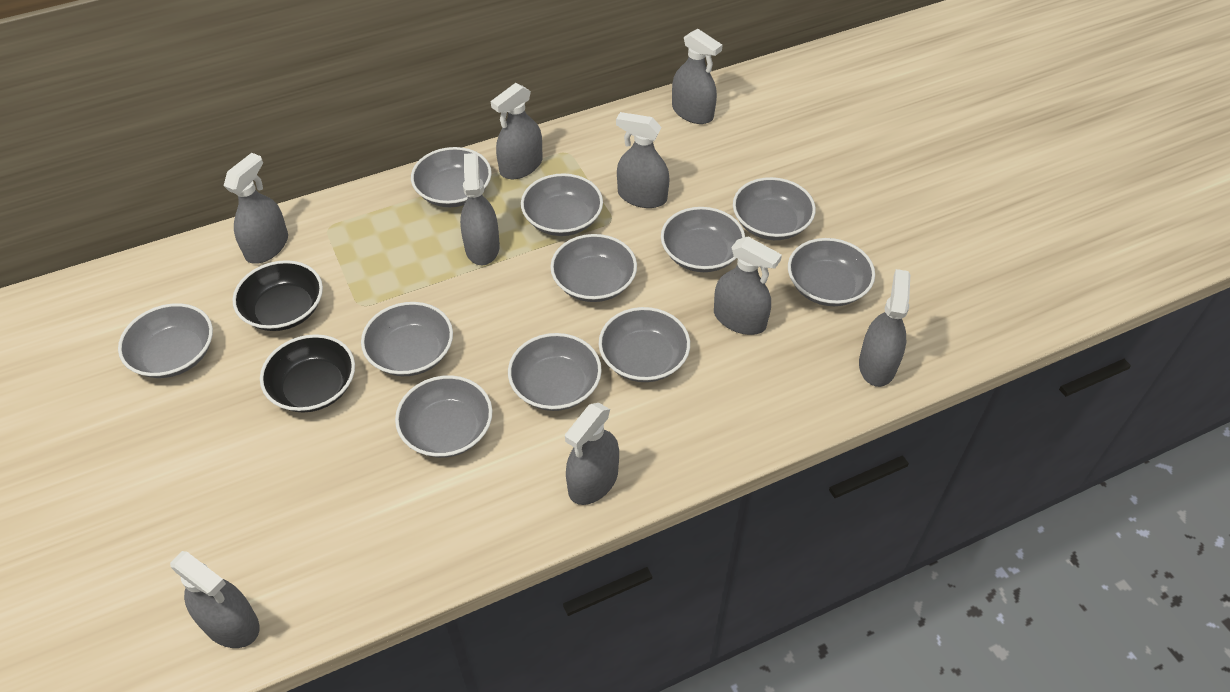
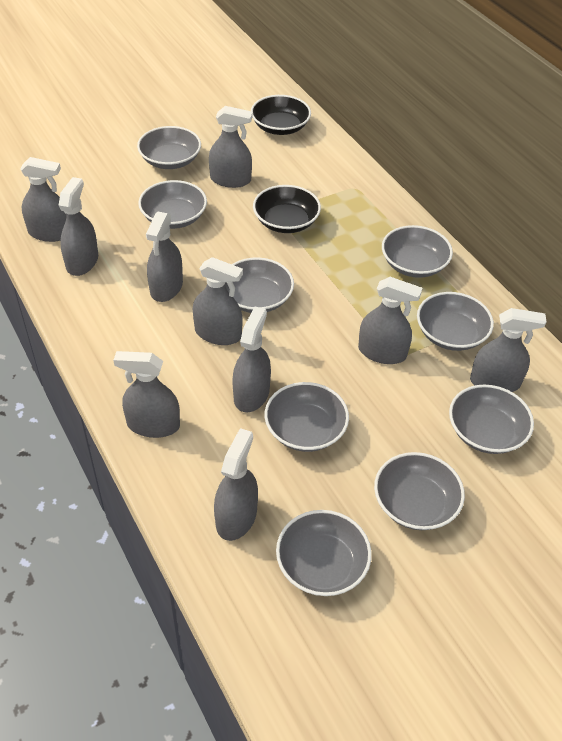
grey bowl: [118,303,213,378] [361,302,453,376] [395,375,492,458] [411,147,492,207] [508,333,602,411] [521,173,603,236] [550,234,637,302] [599,307,690,382] [661,207,745,272] [733,177,816,240] [788,238,875,306] = 11 -> [137,126,201,169] [138,180,207,229] [225,257,294,313] [265,382,349,452] [276,510,372,596] [374,452,465,530] [382,225,453,278] [417,292,494,351] [449,385,534,454] = 9
grey spray bottle: [170,551,260,648] [224,153,288,264] [460,153,500,265] [491,83,543,179] [565,403,619,505] [616,112,670,208] [672,29,722,124] [714,237,782,335] [859,269,910,387] = 9 -> [20,157,66,242] [59,177,98,276] [113,351,180,438] [146,211,183,302] [193,257,243,345] [209,106,253,188] [214,428,258,541] [232,307,271,412] [358,277,422,364] [470,308,547,392] = 10

